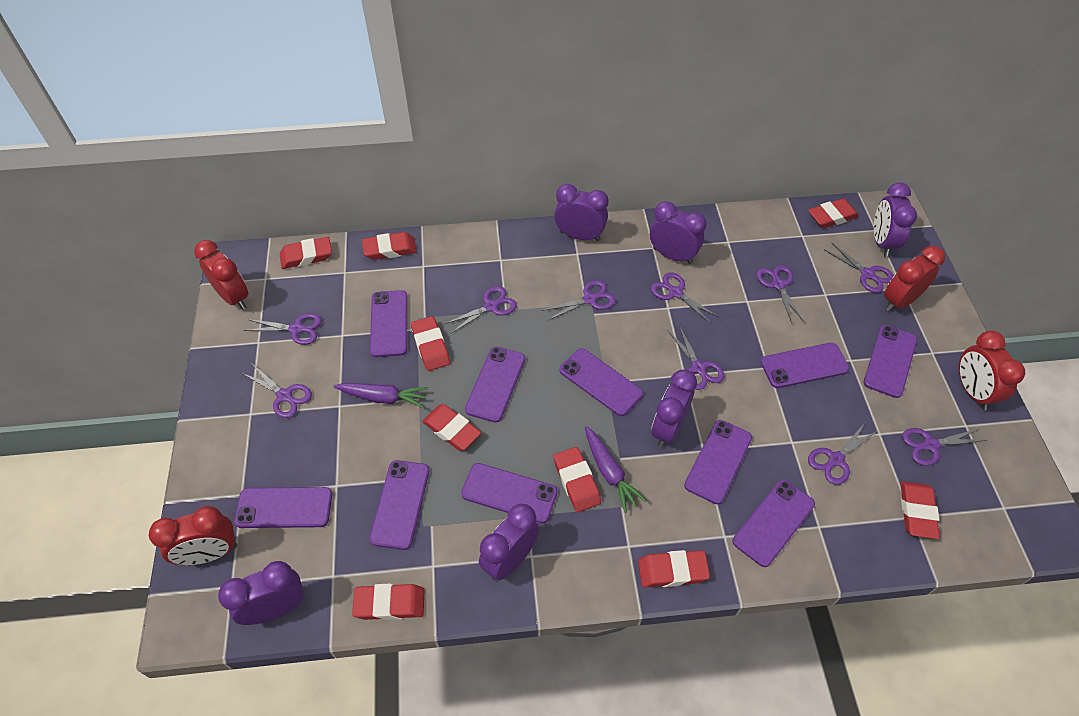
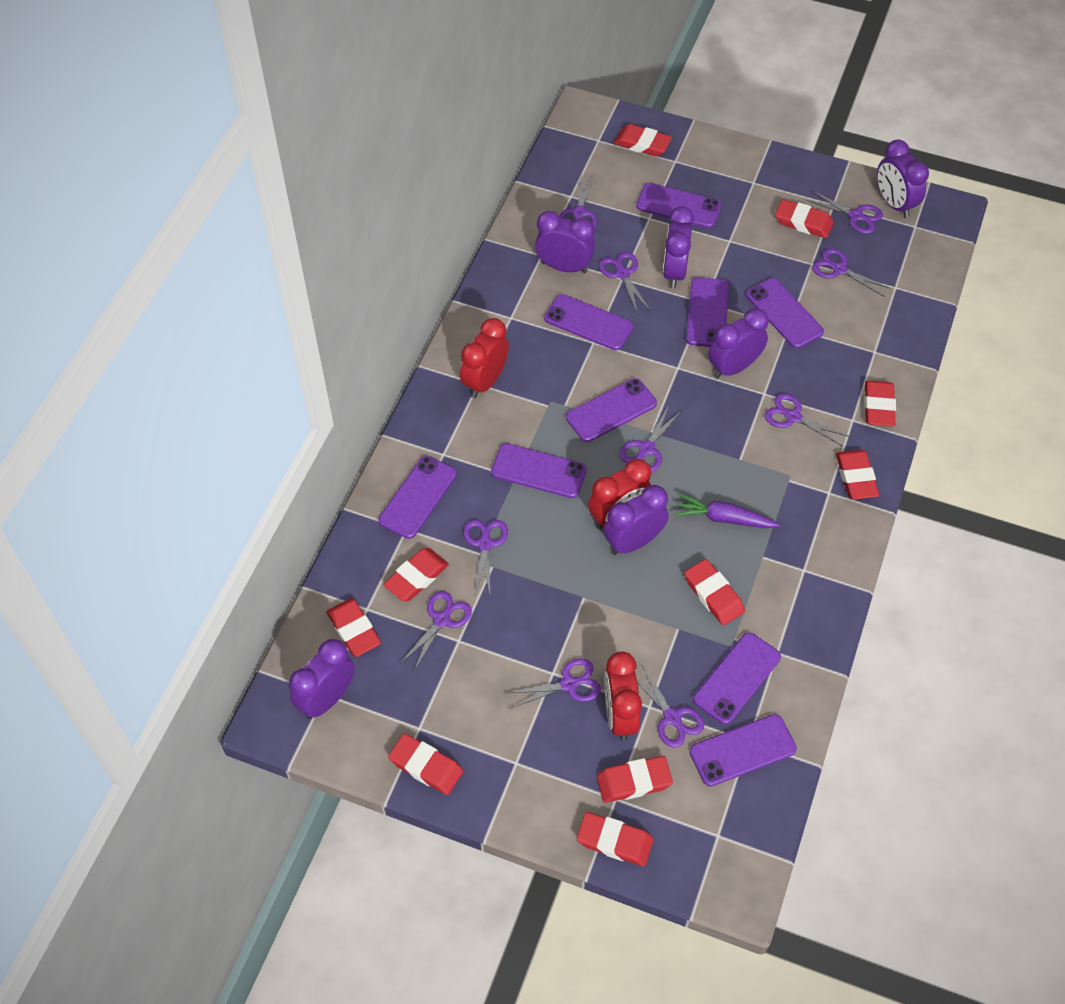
purple carrot: [333,383,428,408] [585,426,647,513] = 2 -> [675,493,780,528] = 1
purple phone: [234,487,332,528] [369,460,429,550] [370,290,408,357] [461,463,558,523] [465,346,525,423] [559,348,643,416] [684,420,752,504] [733,480,815,567] [761,343,849,388] [864,325,917,398] = 10 -> [378,456,457,539] [491,443,587,498] [544,294,634,351] [566,378,657,442] [636,183,721,228] [686,277,729,347] [689,714,797,787] [693,632,781,725] [746,278,824,348] = 9
red clock: [149,506,237,565] [194,240,249,310] [884,246,945,312] [959,331,1025,410] = 4 -> [460,318,509,398] [588,459,651,530] [604,651,642,741] = 3
red eraser: [280,237,332,269] [352,584,424,620] [362,232,417,260] [411,316,450,371] [422,404,481,450] [553,447,601,512] [638,550,710,587] [808,199,859,228] [900,481,940,539] = 9 -> [326,598,381,657] [383,548,449,601] [388,733,463,795] [577,812,654,867] [597,756,673,803] [614,124,672,157] [684,559,745,626] [775,199,834,238] [836,450,879,500] [864,380,896,427] = 10

